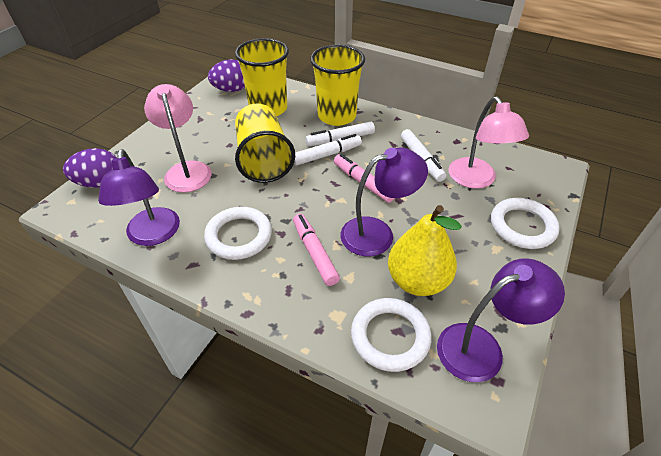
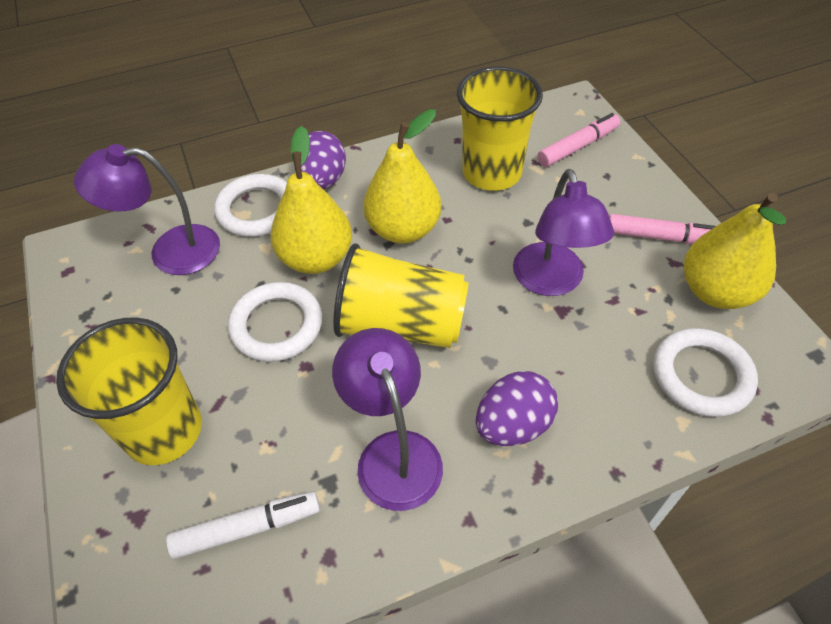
pink lamp: [144,84,212,192] [449,96,529,189] = 2 -> none = 0
white marker: [294,134,362,166] [305,122,375,146] [401,129,446,182] = 3 -> [166,491,320,559] = 1
yellow pear: [388,205,462,296] = 1 -> [271,126,352,274] [363,109,441,244] [684,193,786,309] = 3

